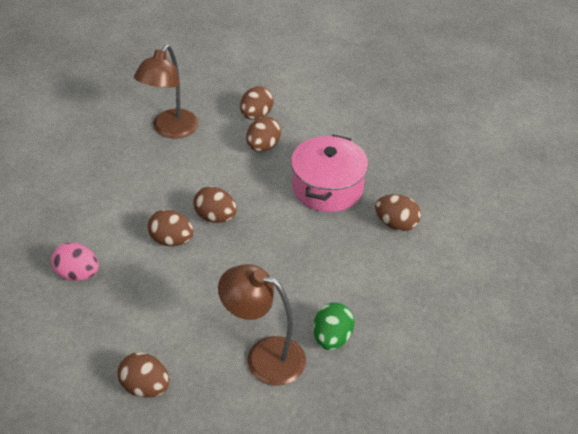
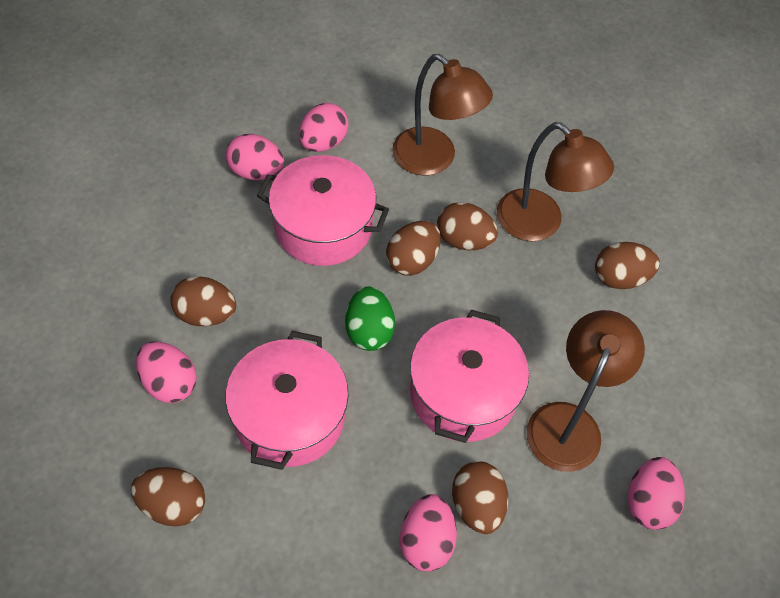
brown lamp: [134,44,199,139] [218,264,306,386] = 2 -> [392,54,493,176] [497,122,614,241] [527,310,645,472] = 3
pink egg: [51,243,99,281] = 1 -> [136,342,197,403] [226,134,284,180] [299,103,349,152] [400,494,457,572] [627,457,685,530] = 5
pink pot: [291,135,368,212] = 1 -> [225,331,348,470] [257,155,389,266] [410,310,529,443] = 3

